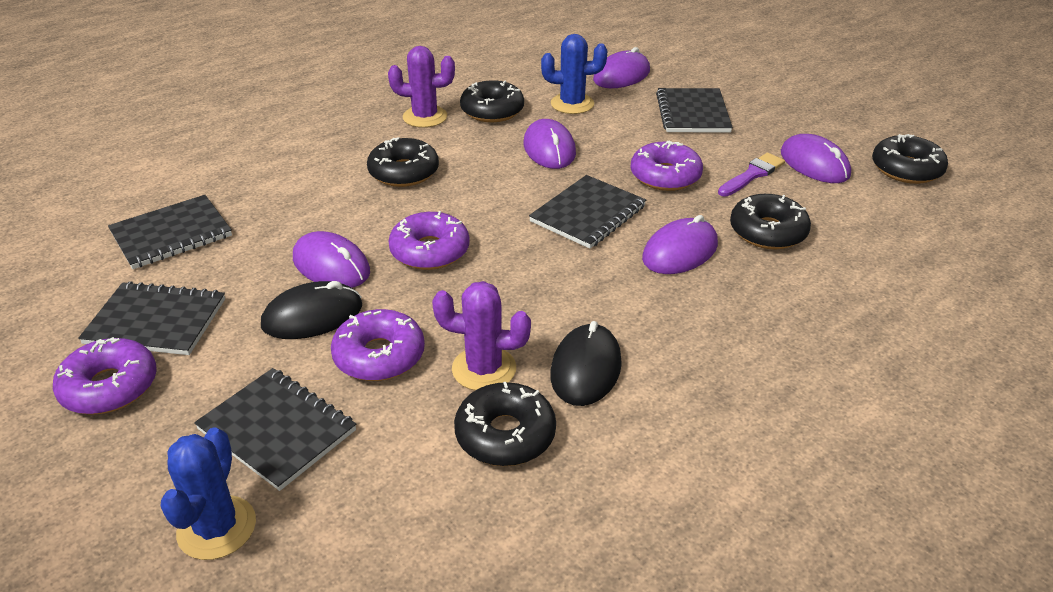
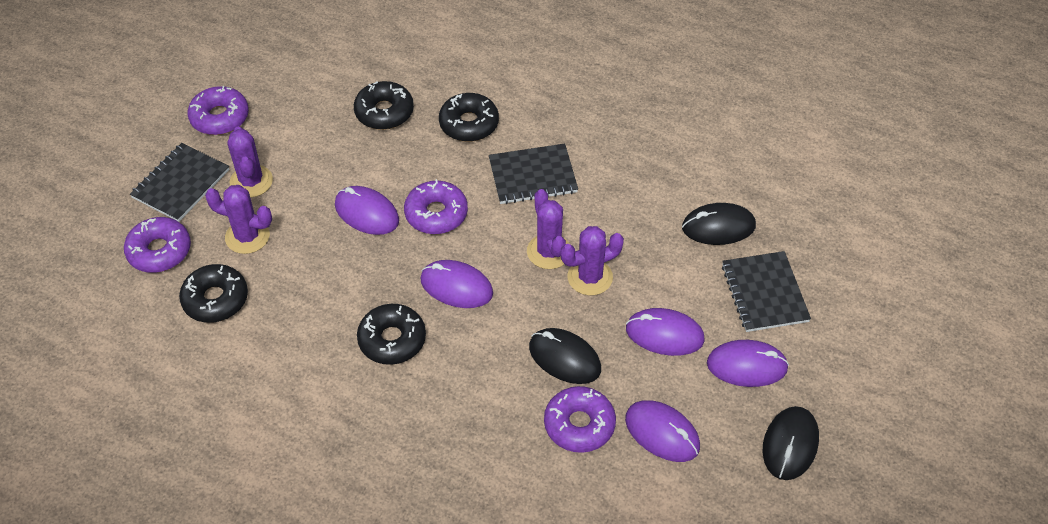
black donut: [367,137,439,187] [454,382,556,466] [460,80,524,122] [730,194,811,249] [872,134,948,184] = 5 -> [179,264,248,323] [354,81,414,130] [357,304,426,365] [439,93,499,142] = 4
black mouse: [261,281,362,339] [550,321,622,406] = 2 -> [529,328,601,384] [682,203,756,245] [763,406,819,480] = 3
black notebook: [78,281,225,355] [108,195,232,269] [194,368,356,491] [529,175,646,249] [656,88,733,133] = 5 -> [130,143,229,222] [489,144,578,204] [722,251,811,332] = 3
blue cactus: [161,427,256,560] [541,34,607,114] = 2 -> none = 0
purple brush: [718,153,785,196] = 1 -> none = 0
purple cactus: [388,46,455,128] [432,281,531,390] = 2 -> [205,185,272,254] [228,127,273,198] [527,189,569,269] [561,226,624,295] = 4

